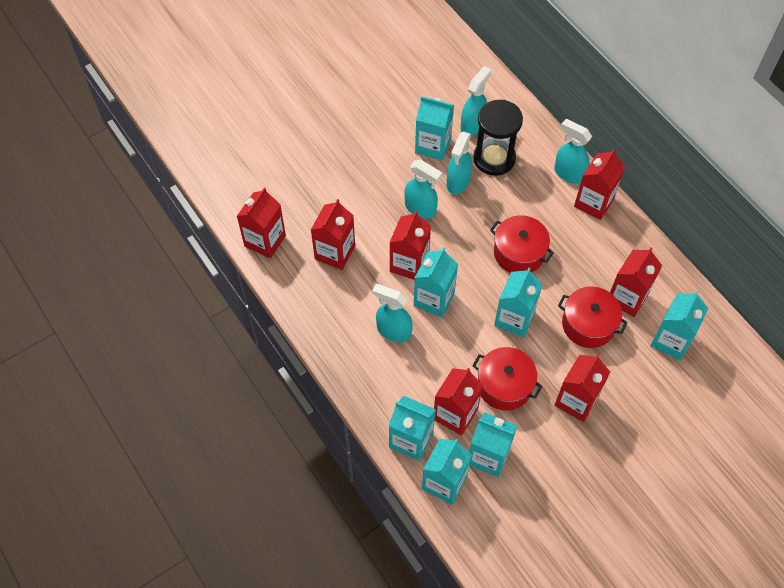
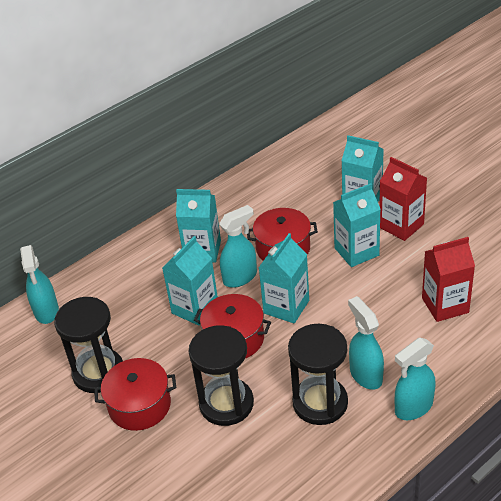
black hourglass: [473,100,523,176] = 1 -> [54,297,123,393] [188,325,254,426] [288,324,348,425] = 3
red carton: [237,188,286,258] [311,199,355,270] [389,211,431,280] [434,368,483,436] [555,354,610,422] [574,149,625,220] [610,247,662,317] = 7 -> [379,157,427,241] [422,237,475,322] = 2
turquoise carton: [389,396,436,461] [414,247,458,317] [415,96,454,161] [422,439,472,505] [469,412,517,477] [494,268,543,337] [651,291,708,360] = 7 -> [162,236,218,326] [176,189,221,263] [259,233,309,324] [333,183,381,267] [342,135,384,202] = 5
turquoise spray bottle: [372,284,413,342] [404,159,442,219] [446,131,472,194] [461,66,491,136] [554,119,592,184] = 5 -> [20,245,59,324] [219,205,257,288] [348,296,384,390] [395,338,435,420] = 4

